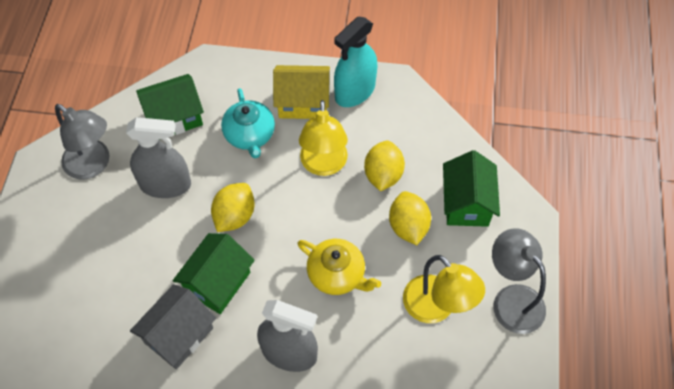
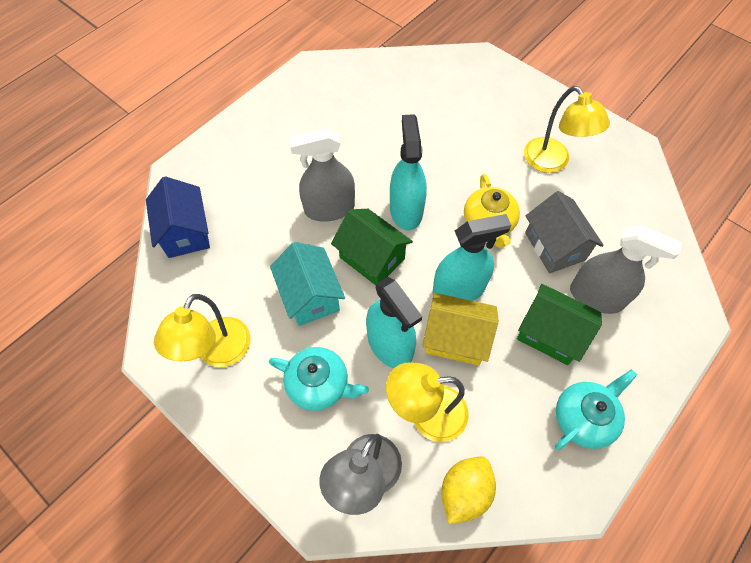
blue house: none = 0 -> [146,176,210,258] = 1
green house: [136,74,204,140] [173,233,255,314] [443,150,500,227] = 3 -> [331,209,413,285] [517,284,602,365] = 2
grey lamp: [55,104,109,179] [492,228,546,334] = 2 -> [319,434,402,515] = 1
turquoise house: none = 0 -> [270,242,345,326] = 1
turquoise spray bottle: [334,17,377,107] = 1 -> [366,277,422,368] [390,114,427,230] [433,214,511,301] = 3
turquoise teapot: [221,88,275,158] = 1 -> [269,347,369,411] [555,369,637,450] = 2
yellow lamp: [299,100,348,176] [403,255,485,323] = 2 -> [154,294,251,367] [386,362,469,442] [524,86,610,173] = 3
yellow lemon: [211,183,255,232] [364,140,405,191] [389,191,431,245] = 3 -> [441,457,496,524] = 1

